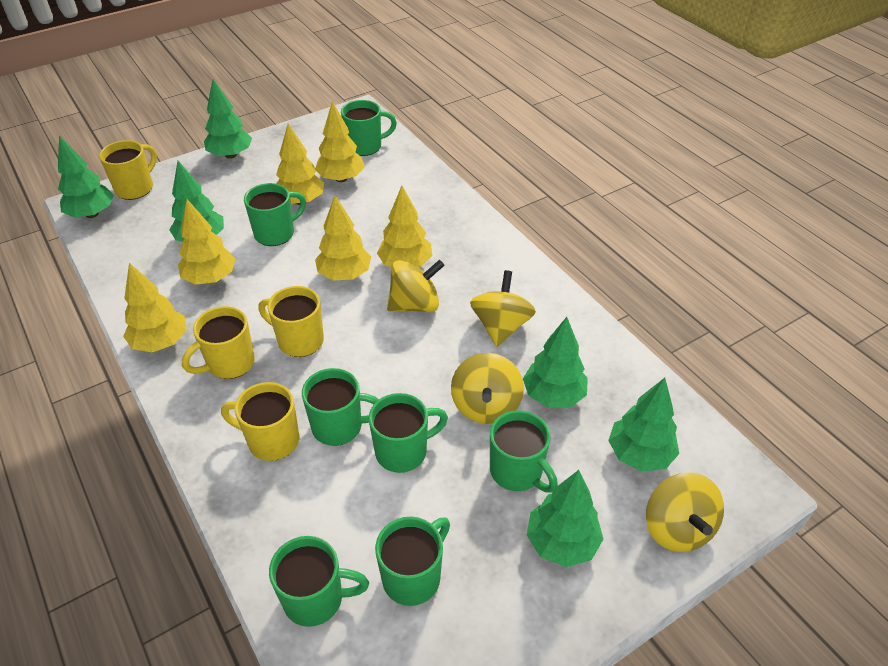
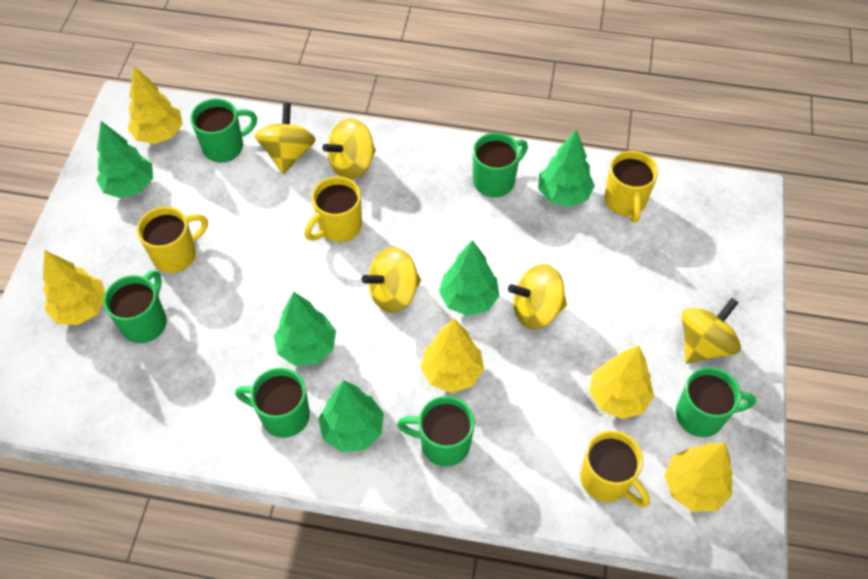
green mug: [244,183,306,246] [269,536,369,627] [302,368,379,446] [341,100,397,156] [369,393,448,473] [375,517,450,606] [490,410,558,492] = 7 -> [103,270,167,343] [190,98,257,163] [235,368,310,438] [397,396,475,467] [473,133,528,197] [676,367,756,437] = 6
green tree: [58,136,114,218] [169,161,224,242] [204,79,252,159] [523,317,588,408] [527,470,603,567] [608,378,679,471] = 6 -> [96,121,153,198] [274,292,336,366] [318,380,384,452] [439,240,499,316] [538,130,595,207] = 5
yellow spinning top: [387,260,444,312] [451,353,524,424] [470,270,536,347] [646,473,724,552] = 4 -> [255,103,316,174] [322,118,376,180] [362,247,421,313] [508,264,567,330] [682,298,741,364] = 5
yellow tree: [123,263,187,352] [178,199,236,285] [276,123,324,205] [315,101,365,182] [315,196,371,281] [377,186,432,267] = 6 -> [43,250,105,325] [128,67,183,144] [420,319,484,393] [589,345,654,419] [664,443,733,512] = 5

